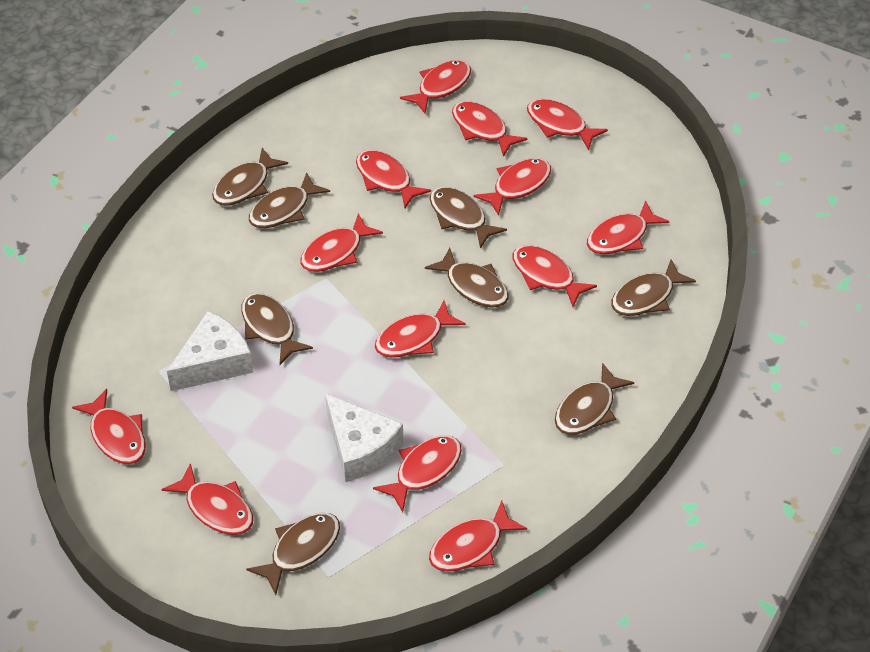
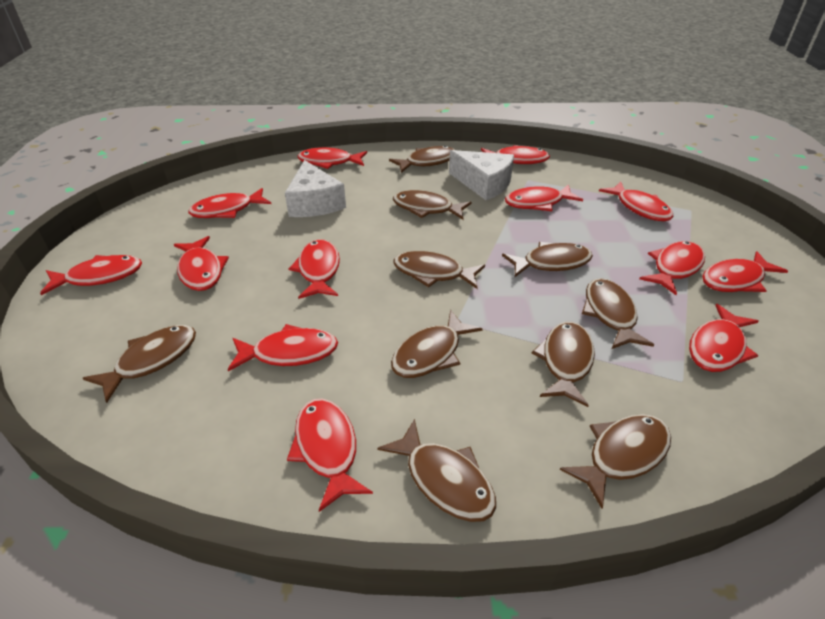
brown fish: [212,148,288,206] [242,293,313,365] [246,513,340,595] [249,173,330,228] [425,248,508,308] [430,187,507,249] [555,363,634,435] [611,259,696,316] = 8 -> [83,325,196,403] [377,419,496,522] [389,146,455,173] [391,310,483,378] [393,190,471,220] [393,251,485,289] [502,242,593,277] [532,322,595,407] [560,414,671,509] [582,278,654,349] = 10

